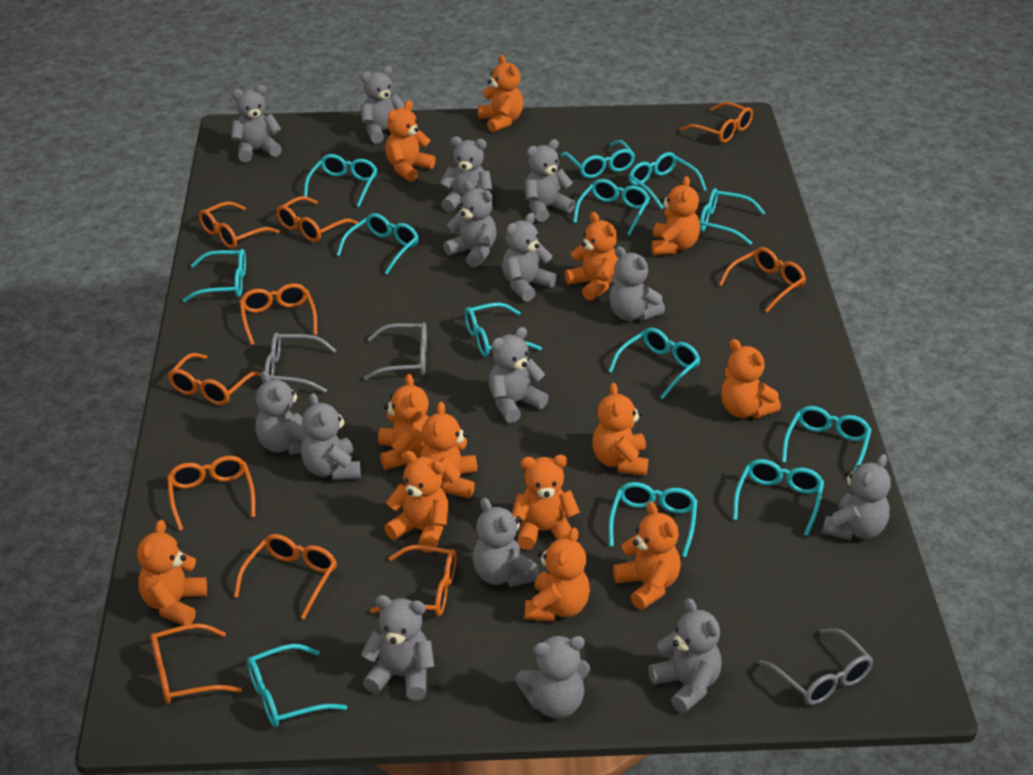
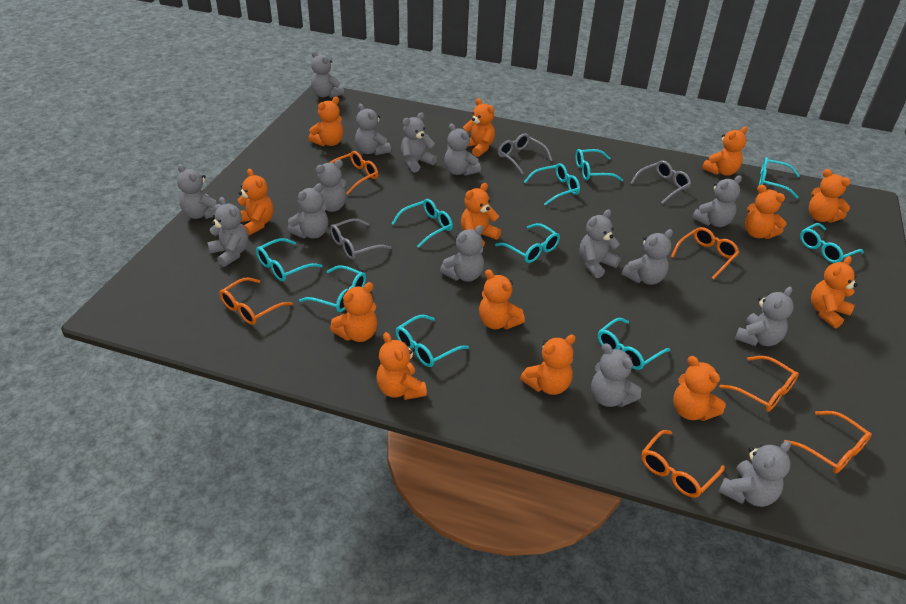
orange glasses: [151,623,242,704] [167,456,255,531] [168,353,261,405] [199,202,280,249] [234,534,337,619] [240,283,317,345] [276,196,358,242] [370,545,457,616] [680,102,753,143] [719,247,806,312] = 10 -> [219,277,293,325] [330,151,378,195] [641,430,725,498] [671,227,739,279] [720,356,799,412] [784,411,872,474] = 6
turquoise glasses: [183,249,246,302] [247,644,347,727] [304,154,378,207] [337,213,419,274] [465,303,542,357] [560,140,635,178] [573,179,650,236] [608,328,700,399] [609,482,697,557] [629,152,707,209] [700,188,765,245] [733,459,824,536] [782,406,872,472] = 13 -> [256,238,322,282] [299,265,366,312] [391,199,453,248] [396,315,469,367] [495,223,560,263] [524,163,580,206] [576,149,623,181] [598,318,670,370] [759,157,800,198] [800,223,864,263] = 10

